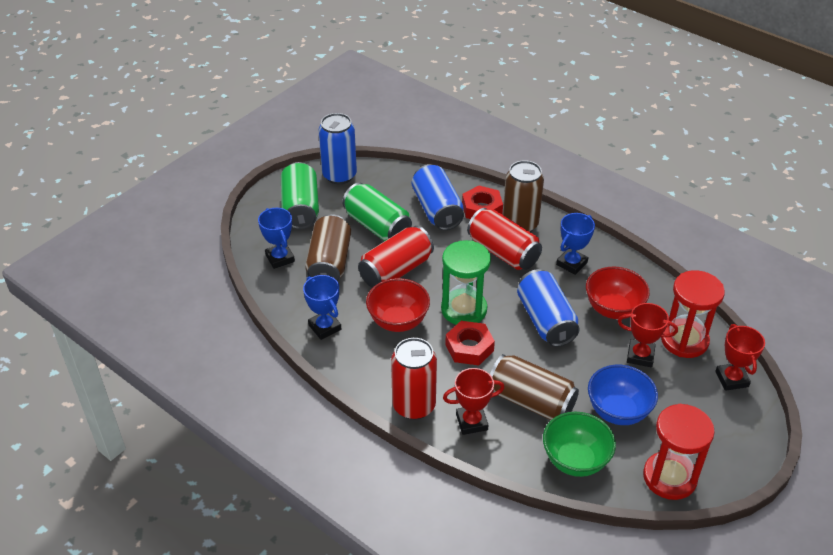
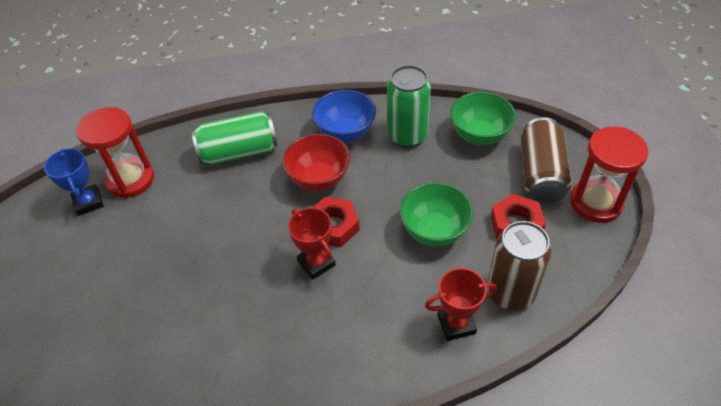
blue can: [318,113,357,184] [412,164,464,230] [517,269,580,347] = 3 -> none = 0
blue trophy: [258,208,295,269] [303,275,341,340] [556,213,595,275] = 3 -> [44,148,104,216] = 1
brown can: [305,214,351,282] [490,354,579,420] [503,160,544,232] = 3 -> [487,221,551,310] [521,117,572,203] = 2
green bowl: [543,412,616,477] = 1 -> [400,183,474,247] [450,92,516,145] = 2
green hourglass: [441,240,491,325] = 1 -> none = 0
red bowl: [366,278,430,332] [586,267,650,319] = 2 -> [282,134,350,191] = 1
red can: [358,226,434,288] [391,338,437,420] [467,208,542,270] = 3 -> none = 0
red trophy: [443,368,504,435] [618,303,678,367] [715,324,765,391] = 3 -> [288,207,336,280] [425,268,497,341] = 2

